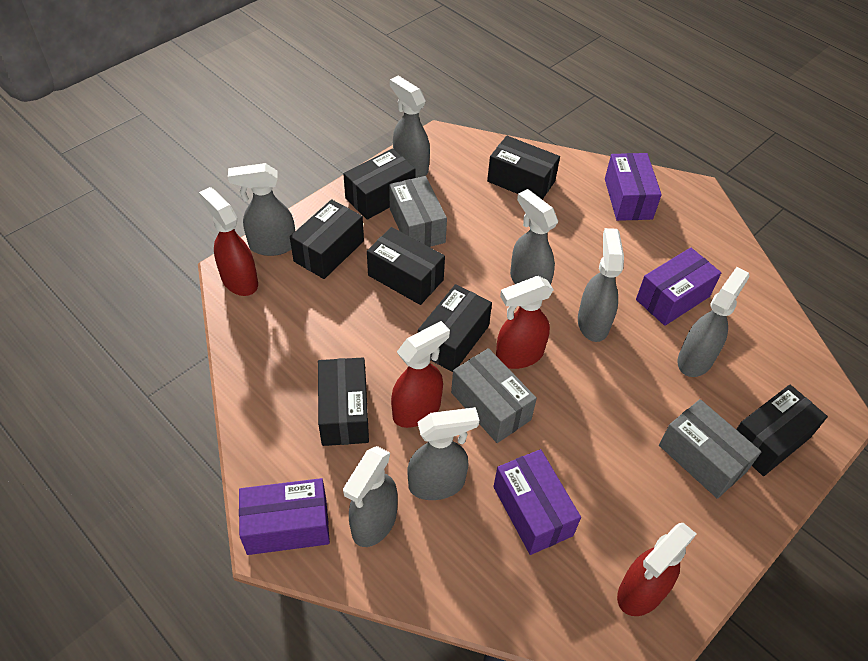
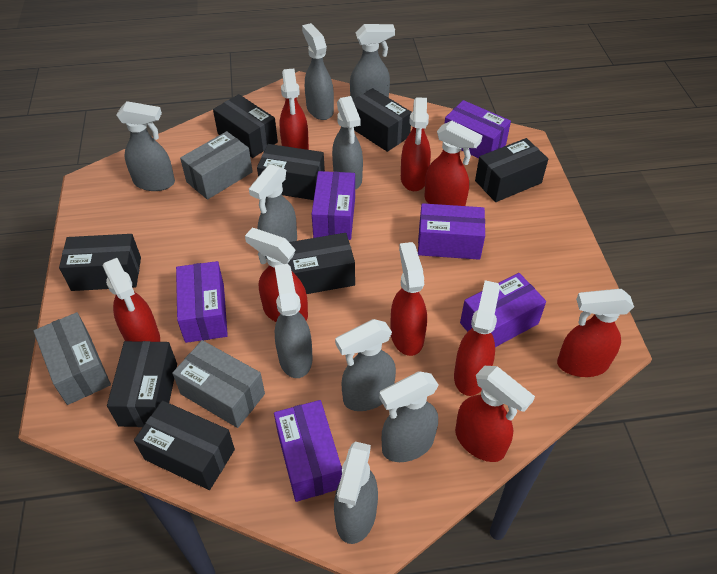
black box: [290,199,364,279] [318,358,369,446] [343,149,416,220] [367,227,445,305] [418,284,492,372] [487,136,560,200] [736,385,828,476] = 7 -> [59,234,141,291] [107,341,177,427] [134,400,235,490] [213,94,278,158] [257,144,325,200] [288,233,355,294] [353,88,412,152] [475,138,548,202] = 8
grey spray bottle: [228,163,295,256] [343,446,398,547] [390,76,430,178] [407,407,479,500] [510,189,558,285] [578,228,624,342] [677,267,749,377] = 7 -> [116,101,175,191] [249,164,297,259] [275,264,313,378] [302,23,334,120] [332,96,363,189] [334,441,378,544] [335,319,396,411] [350,24,395,100] [379,371,439,462] = 9
purple box: [239,478,330,555] [493,449,581,555] [605,153,662,221] [636,248,721,326] = 4 -> [176,261,228,343] [274,400,342,502] [312,171,355,240] [418,203,485,260] [442,100,511,158] [460,273,546,347] = 6
red spray bottle: [199,187,258,296] [391,321,450,428] [496,276,554,369] [617,523,697,616] = 4 -> [103,258,160,342] [245,228,308,322] [280,69,309,150] [390,242,427,356] [401,97,431,191] [425,121,482,206] [454,280,500,396] [455,366,535,462] [557,289,634,377] = 9

